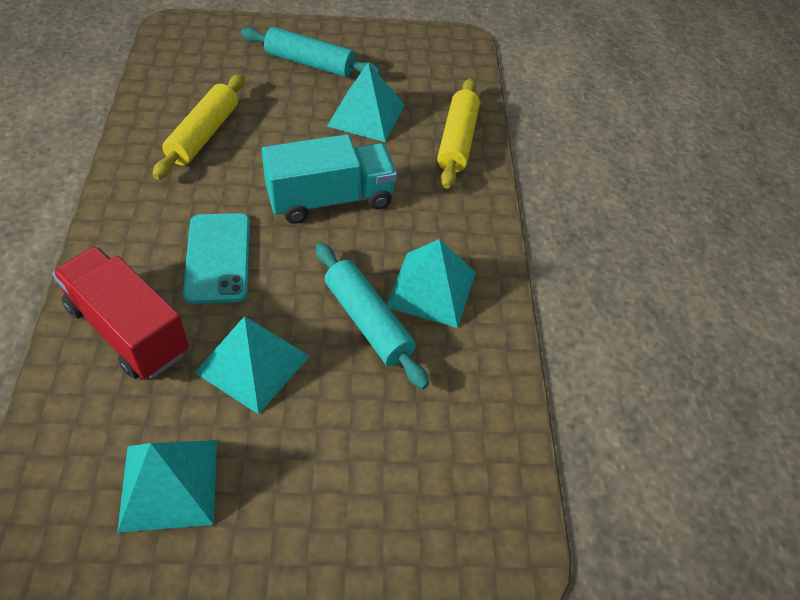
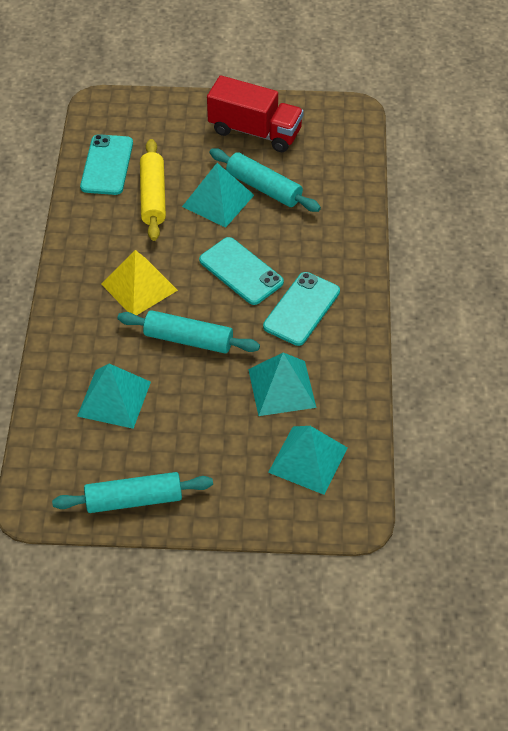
turquoise phone: [183,213,250,304] = 1 -> [80,134,133,195] [199,237,284,305] [263,272,340,346] = 3
turquoise rolling pin: [241,27,380,77] [316,243,429,389] = 2 -> [52,472,213,513] [117,310,260,353] [209,148,321,212] = 3
turquoise truck: [262,134,397,224] = 1 -> none = 0
yellow pyramid: none = 0 -> [101,250,178,316] = 1
yellow rolling pin: [153,74,245,180] [437,78,480,189] = 2 -> [140,139,166,241] = 1

